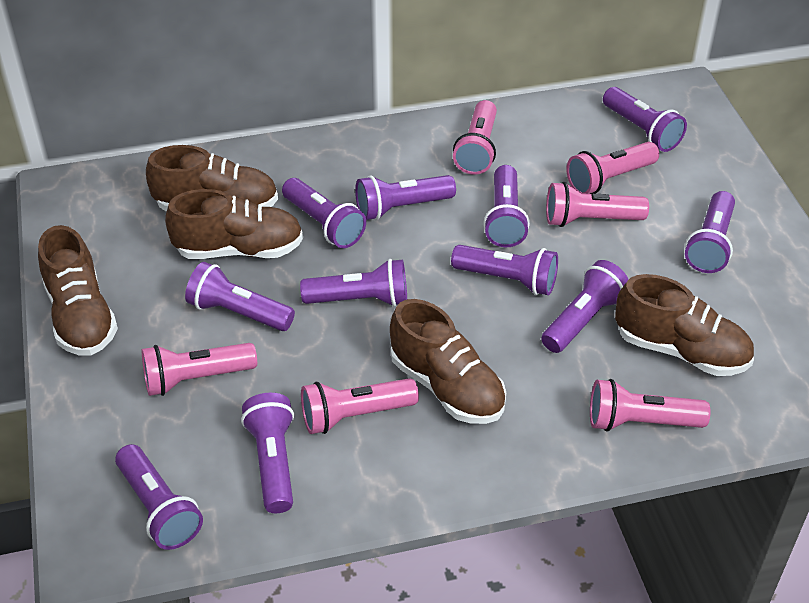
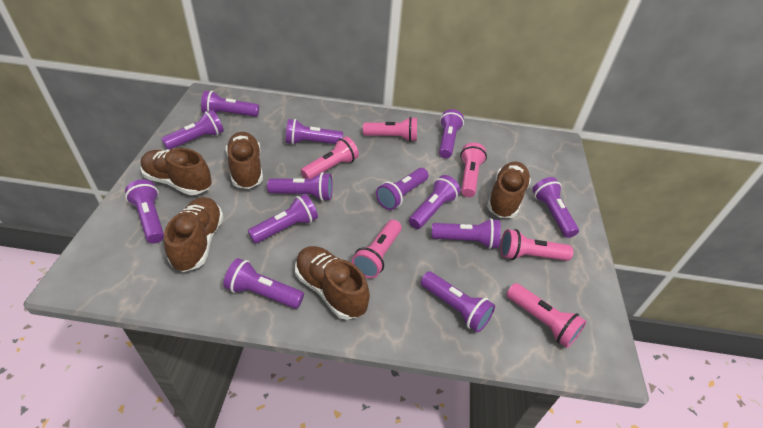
purple flashlight: [115,444,203,550] [185,262,295,331] [241,393,294,513] [282,178,366,248] [300,259,407,307] [355,175,456,220] [451,245,558,295] [483,165,530,247] [541,260,629,353] [603,87,687,152] [685,191,735,273] = 11 -> [125,179,164,244] [161,110,224,150] [201,91,259,117] [223,258,304,309] [248,194,318,244] [267,172,333,201] [286,119,343,145] [376,168,429,210] [409,175,461,229] [421,272,495,333] [432,218,501,249] [439,109,464,158] [533,177,579,238] = 13

